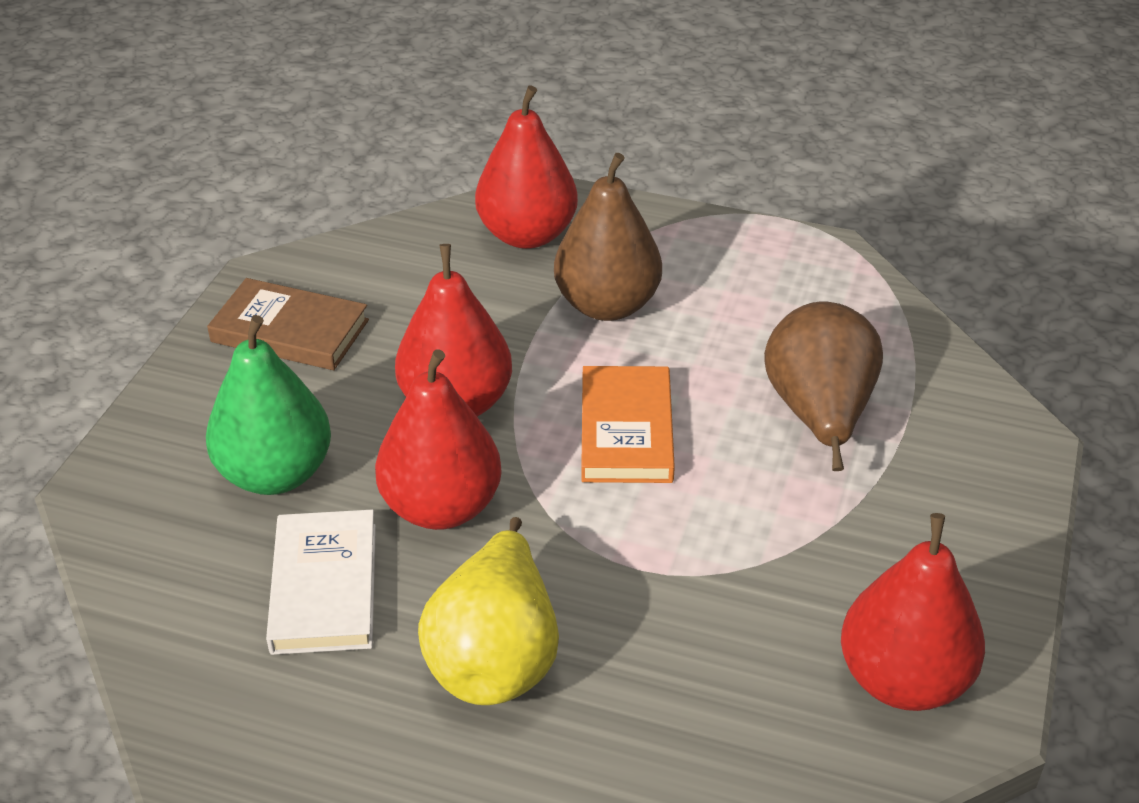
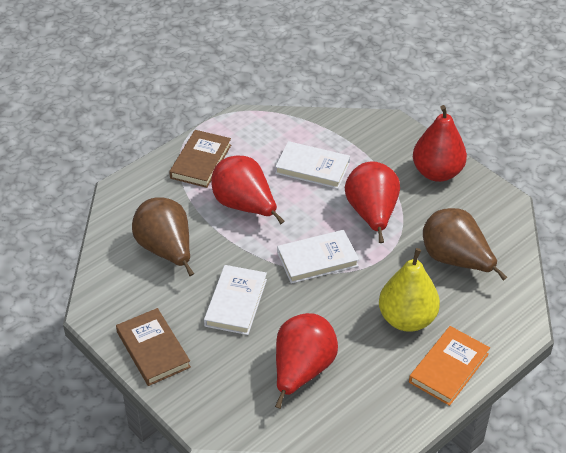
brown book: [207,278,369,370] = 1 -> [116,308,191,386] [169,130,231,188] = 2
green pear: [206,315,331,495] = 1 -> none = 0
white book: [266,510,376,655] = 1 -> [204,265,267,335] [275,141,350,189] [277,230,359,284] = 3

